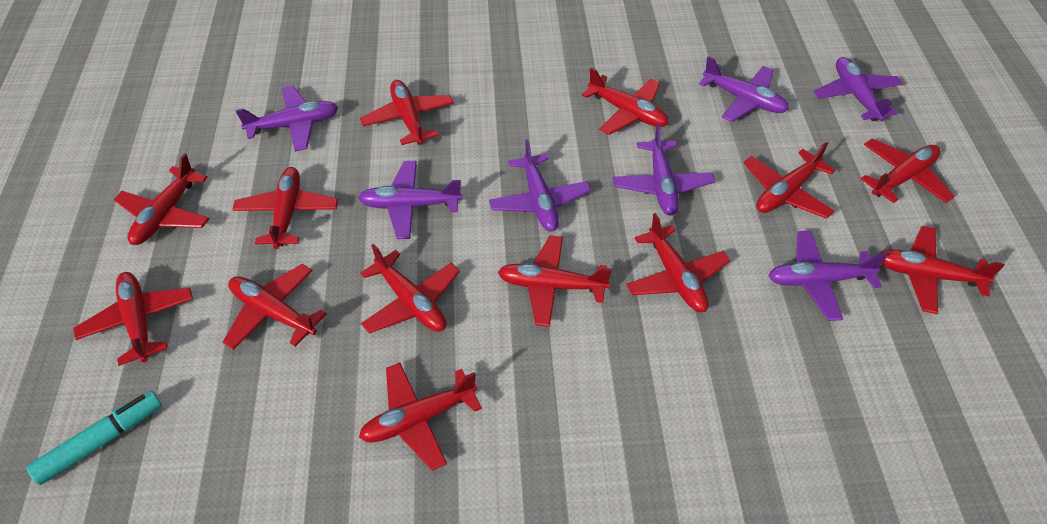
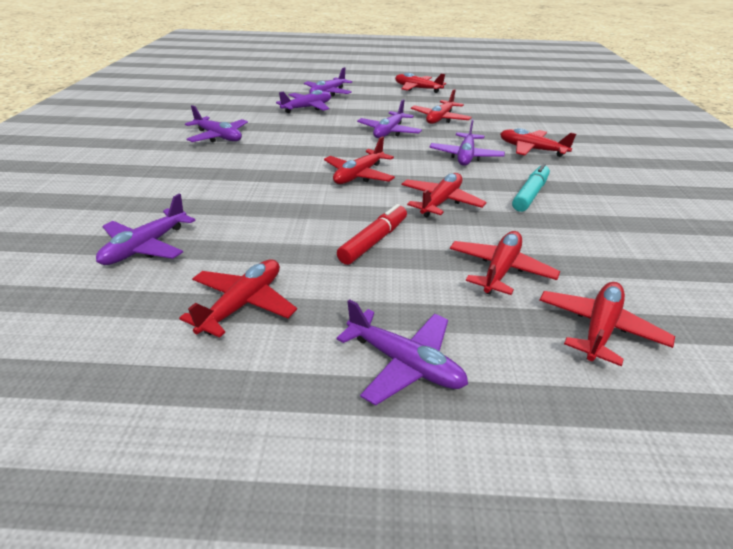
red marker: none = 0 -> [337,204,407,265] = 1
red plane: [73,272,193,366] [114,153,210,245] [223,264,327,350] [232,167,338,249] [359,363,482,471] [360,80,454,145] [360,244,460,333] [498,235,612,327] [582,68,669,135] [626,213,730,312] [744,142,835,219] [861,138,955,203] [879,226,1004,314] = 13 -> [179,259,297,338] [324,136,395,184] [395,73,446,93] [401,173,487,217] [411,89,472,124] [450,231,560,295] [500,128,576,157] [539,282,675,366] = 8

